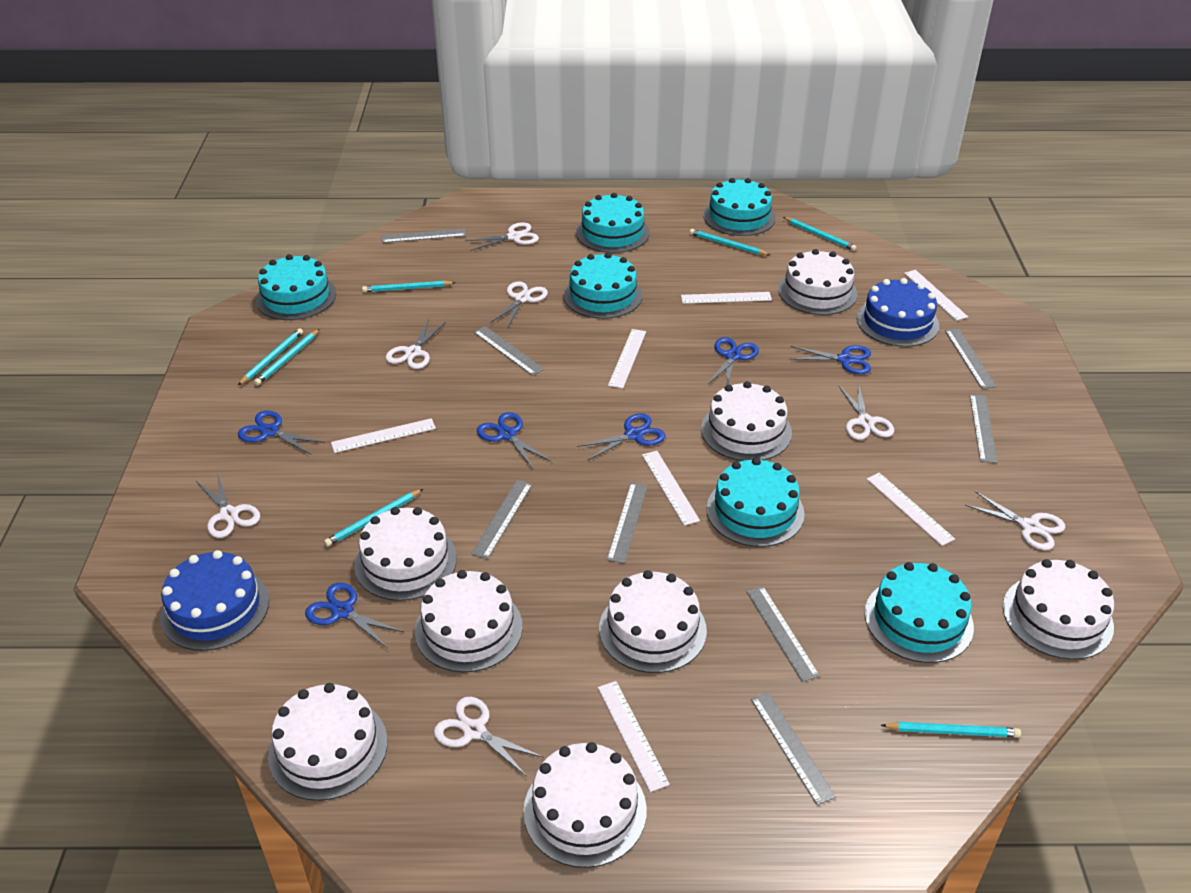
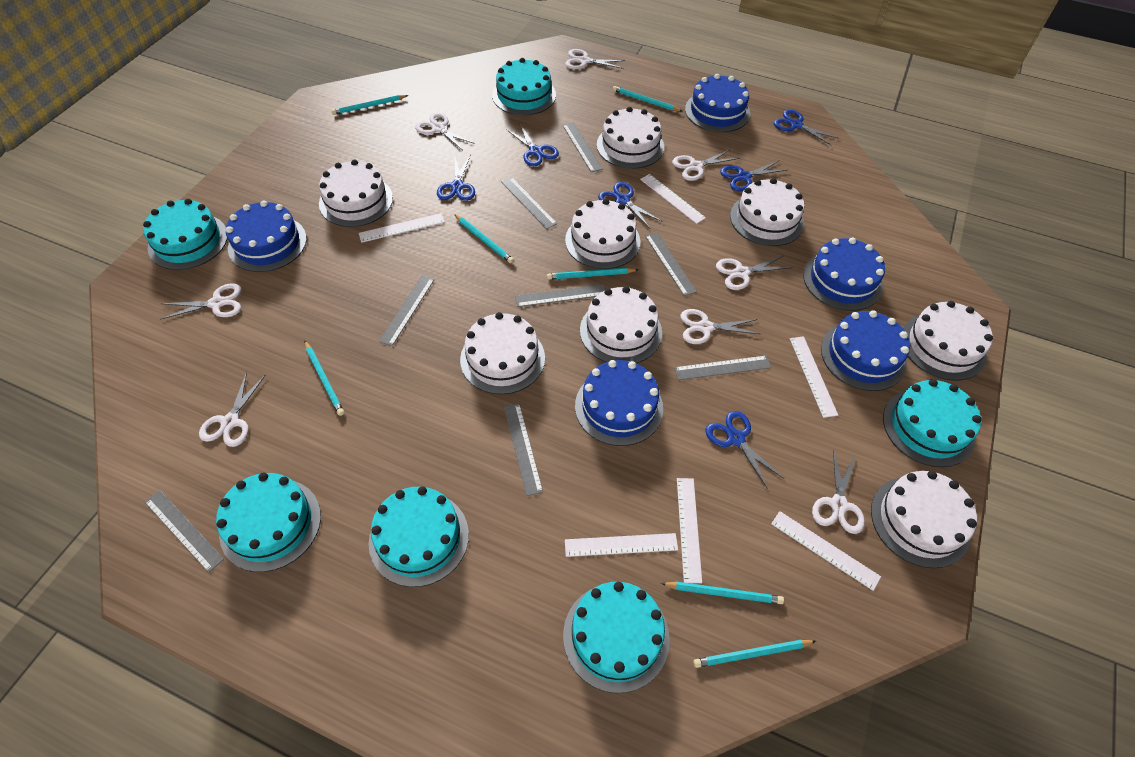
blue cake: [160,550,269,651] [857,278,939,347] = 2 -> [226,201,307,272] [575,360,663,446] [685,74,750,132] [803,238,885,311] [821,310,910,391] = 5
white ruler: [331,418,436,453] [598,681,670,792] [608,329,646,388] [642,451,700,526] [681,292,772,304] [867,473,955,546] [904,270,968,321] = 7 -> [359,213,445,243] [565,533,678,557] [640,174,706,224] [677,478,702,583] [771,511,881,591] [790,336,838,418] = 6
white scissors: [196,472,260,538] [385,319,446,369] [434,697,544,777] [465,222,539,251] [490,281,548,328] [838,382,894,440] [965,491,1066,550] = 7 -> [160,283,241,320] [199,372,265,447] [415,113,475,150] [565,49,625,69] [672,149,739,181] [680,309,760,344] [716,256,793,290] [812,448,865,534] = 8

